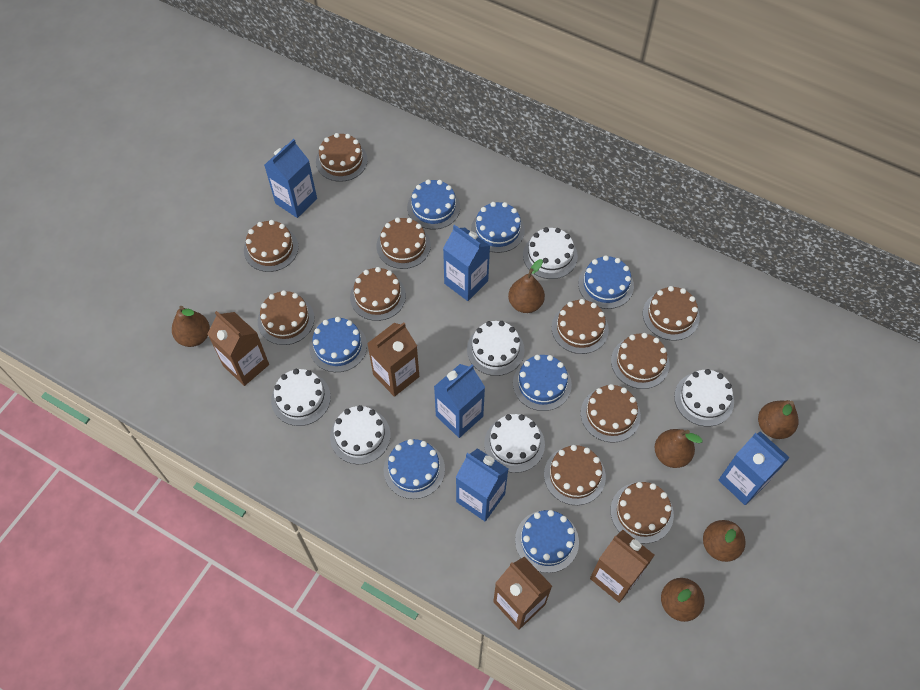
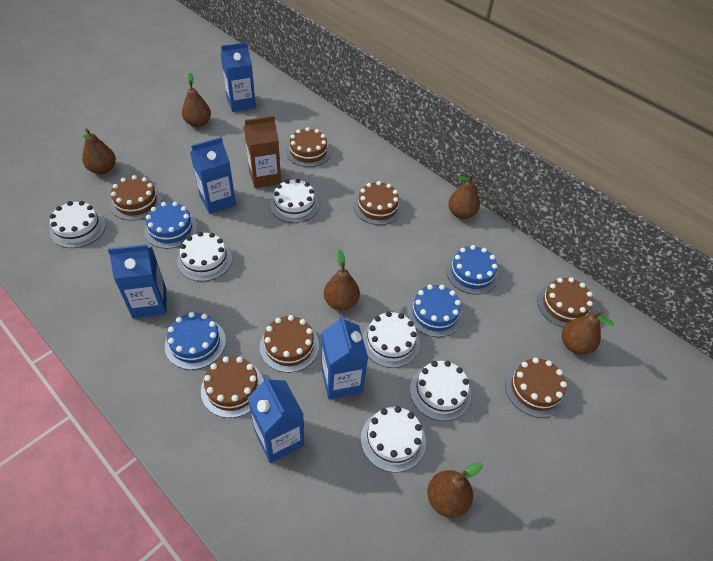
blue cake: [309,317,367,372] [383,439,445,499] [407,179,460,229] [471,202,525,253] [513,355,572,411] [515,510,579,573] [578,255,634,309] = 7 -> [144,202,198,249] [165,312,226,370] [407,284,463,337] [446,245,498,294] = 4
brown cake: [244,220,299,272] [258,290,315,345] [316,133,368,182] [350,267,406,321] [377,218,431,269] [544,445,606,505] [552,299,609,354] [581,384,641,443] [611,333,670,389] [611,482,674,544] [643,286,700,341] = 11 -> [110,175,162,220] [201,356,264,418] [260,315,319,373] [286,127,331,167] [354,181,402,225] [505,357,567,418] [537,277,593,327] = 7
brown carton: [207,311,269,386] [367,322,419,397] [493,557,552,629] [590,530,655,603] = 4 -> [244,116,281,188] = 1

